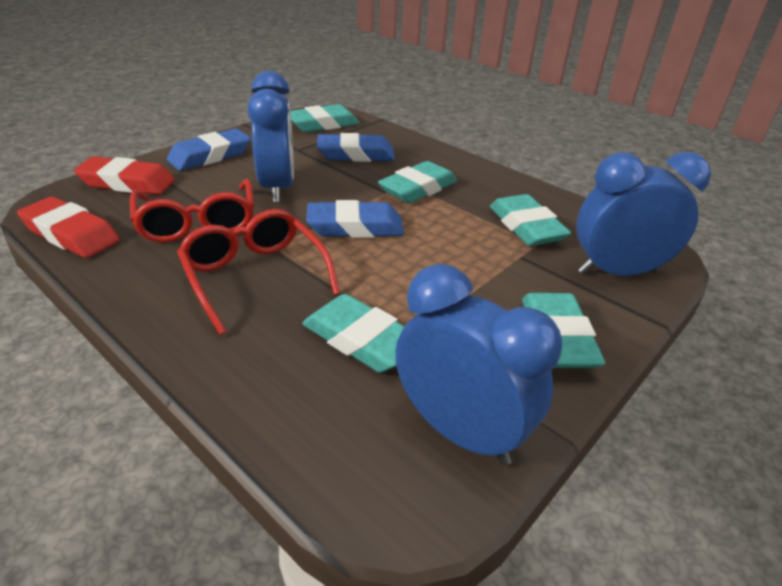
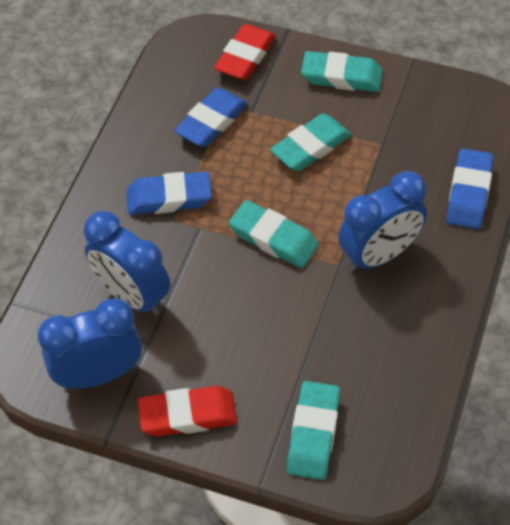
red glasses: [130,179,254,242] [177,209,340,335] = 2 -> none = 0
turquoise eraser: [290,104,360,132] [302,294,404,373] [378,161,457,203] [490,194,571,246] [522,293,605,368] = 5 -> [229,200,319,268] [270,113,351,171] [287,381,340,480] [301,51,383,92] = 4

